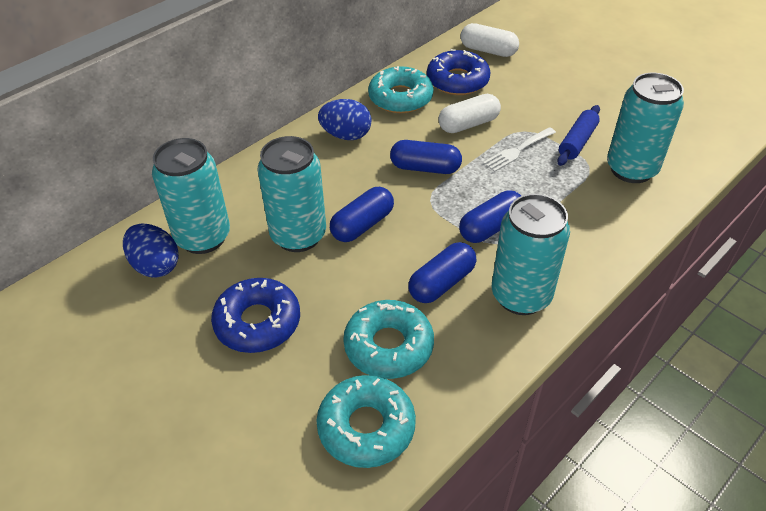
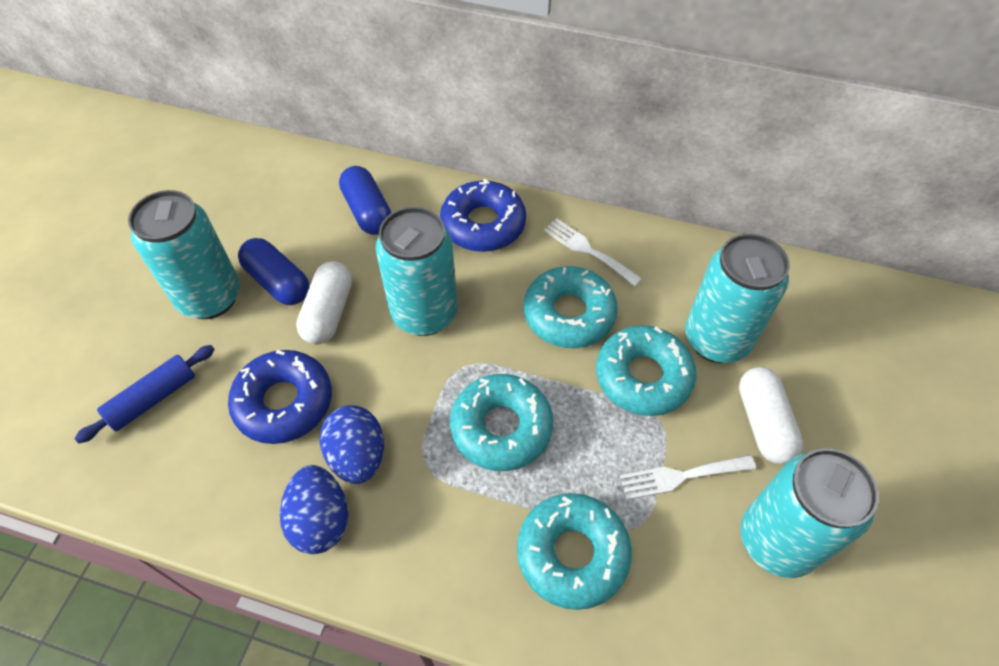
blue capsule: [330,187,394,242] [390,140,462,174] [408,242,476,303] [459,190,521,243] = 4 -> [238,238,310,305] [339,166,391,235] = 2
turquoise donut: [317,375,416,468] [343,300,434,379] [368,66,433,113] = 3 -> [450,374,553,471] [517,493,632,610] [524,266,618,348] [596,326,697,416] = 4
white fork: [483,127,556,172] = 1 -> [544,218,642,286] [620,455,756,500] = 2

